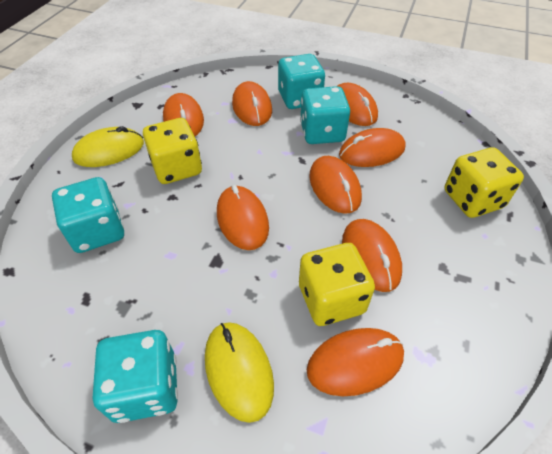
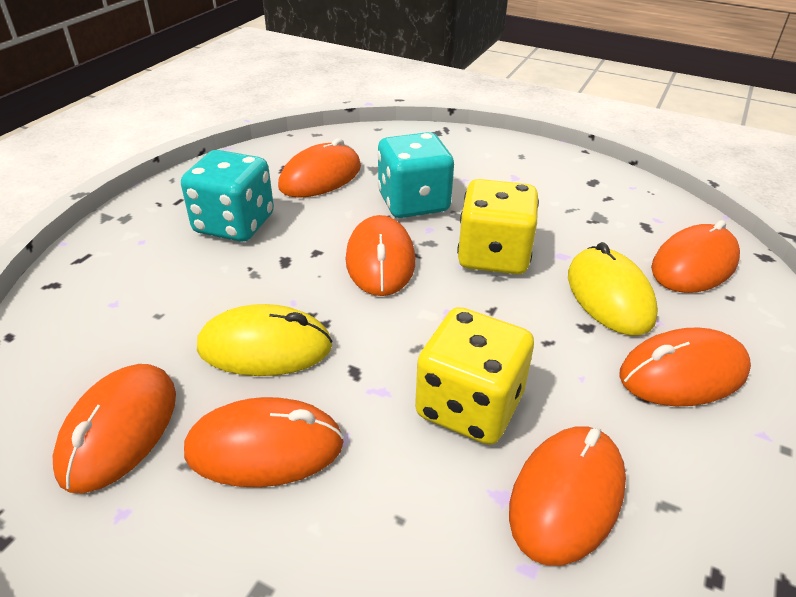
orange mouse: [163,93,204,136] [217,185,269,250] [232,81,272,126] [306,328,404,396] [309,156,362,214] [337,83,378,126] [339,128,406,167] [342,219,402,292] = 8 -> [53,364,176,493] [184,397,344,487] [278,138,361,198] [346,215,415,296] [509,426,626,566] [619,328,751,406] [651,220,740,293] = 7
turquoise dice: [52,177,124,253] [93,330,178,423] [278,54,325,109] [300,86,350,144] = 4 -> [181,150,274,242] [377,132,454,218] = 2
yellow dice: [143,118,202,184] [299,243,375,326] [444,147,524,218] = 3 -> [415,307,534,445] [457,179,539,275] = 2

